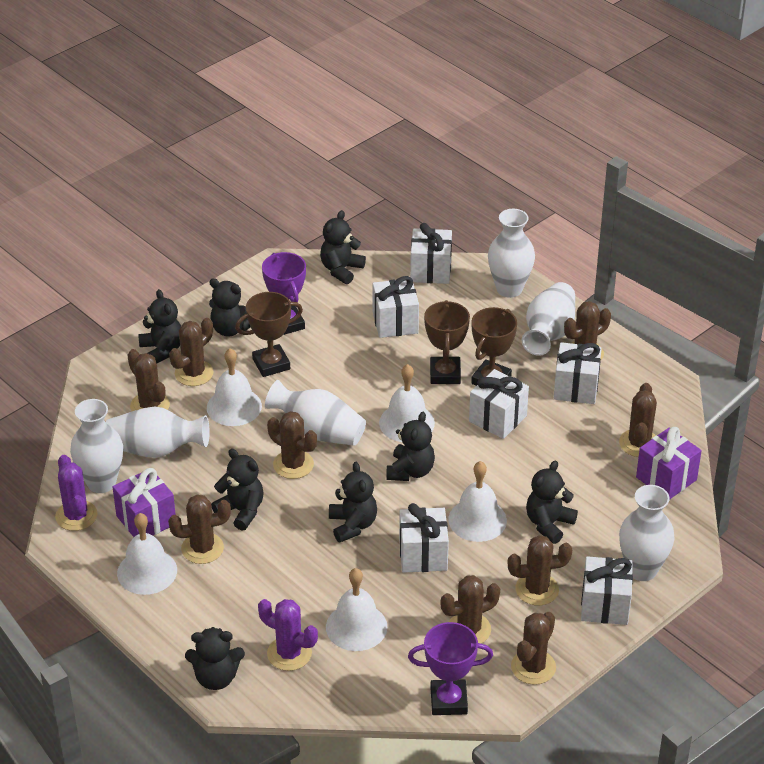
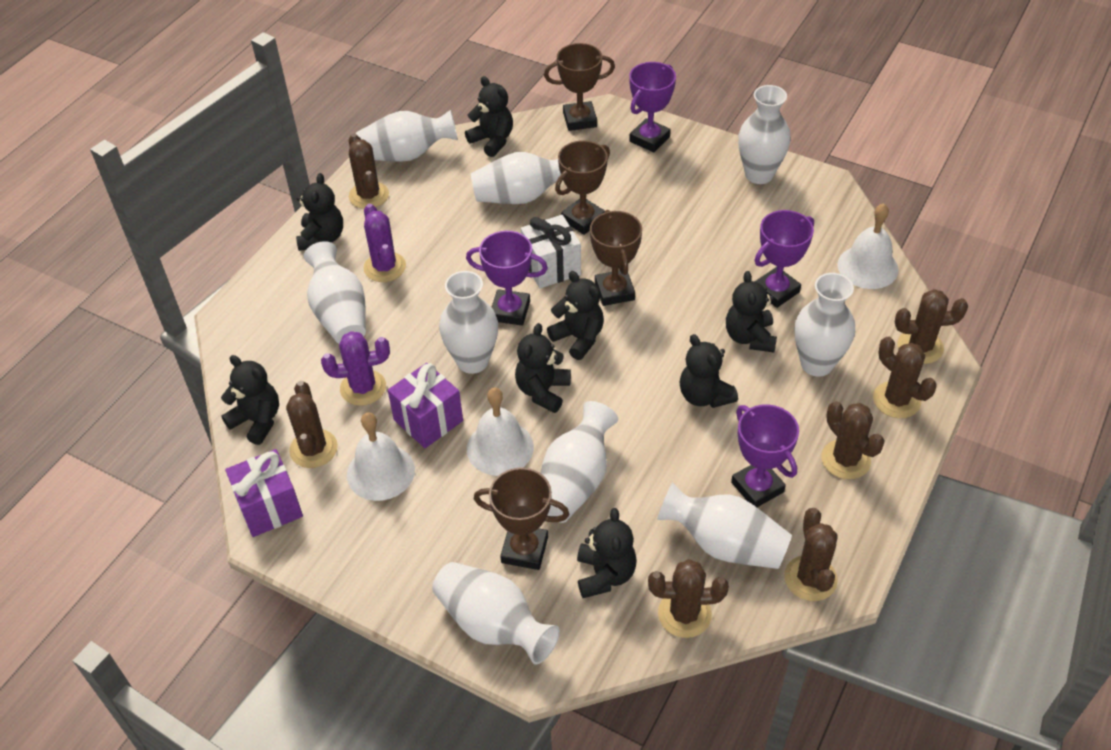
brown cactus: [127,349,170,411] [168,495,231,564] [169,318,214,386] [267,411,317,479] [441,575,500,643] [508,535,572,606] [511,612,556,685] [564,301,611,360] [619,383,657,457] = 9 -> [286,381,338,468] [349,134,389,209] [648,559,729,638] [784,508,838,601] [821,401,885,479] [873,337,937,418] [895,289,968,364] = 7
brown trophy: [235,292,303,377] [424,300,470,384] [471,307,517,386] = 3 -> [474,467,569,570] [544,43,615,131] [555,140,610,235] [590,210,642,306] = 4
purple trophy: [262,252,306,335] [408,622,493,715] = 2 -> [466,231,548,325] [629,62,676,152] [731,405,799,507] [754,210,814,308] = 4
white bell: [117,513,177,595] [207,348,262,426] [326,568,387,651] [379,364,435,442] [448,461,507,542] = 5 -> [347,412,415,501] [467,388,534,476] [837,203,899,289] = 3
white gift: [372,276,419,338] [399,503,449,573] [410,223,452,284] [469,369,529,439] [554,342,602,404] [581,556,633,625] = 6 -> [521,215,581,288] = 1
white vase: [70,399,123,493] [106,407,210,458] [265,380,366,446] [488,209,535,298] [522,282,575,356] [619,485,675,581] = 6 -> [304,241,366,344] [356,110,458,162] [432,562,560,665] [439,271,498,374] [471,152,563,204] [541,401,618,523] [657,483,792,569] [738,85,791,184] [795,273,855,377] = 9

